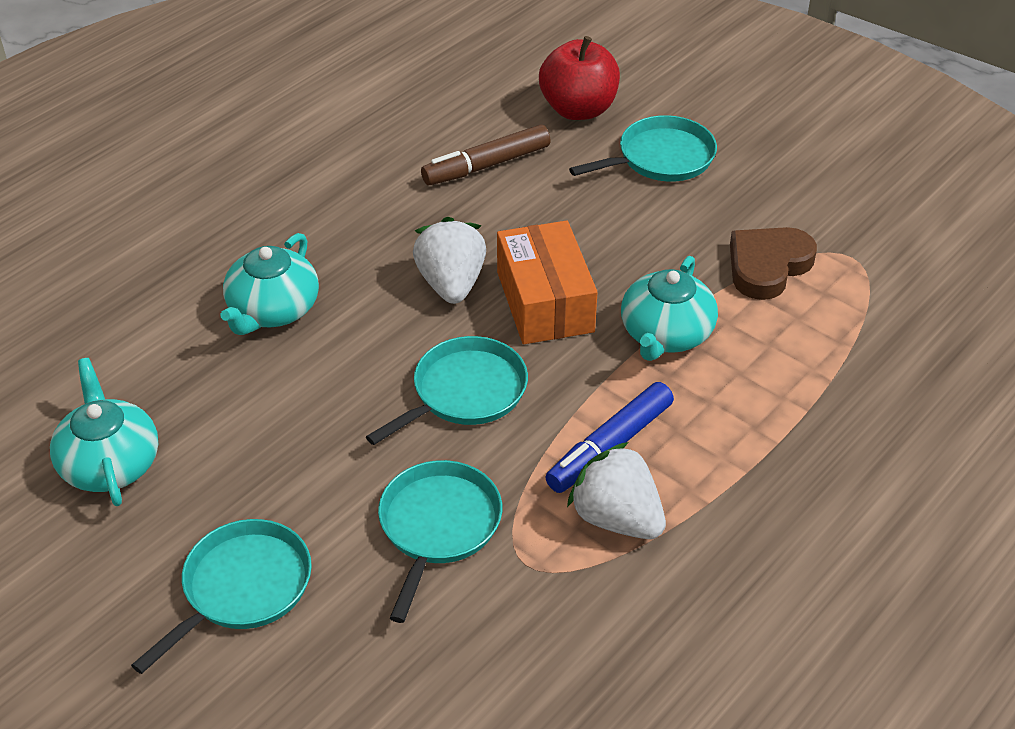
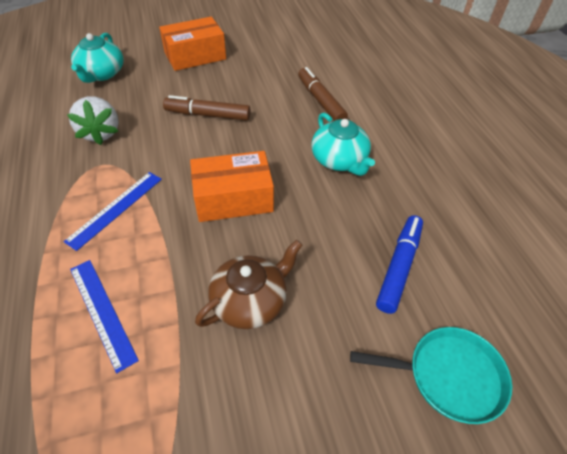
blue ruler: none = 0 -> [64,172,162,251] [70,260,139,373] = 2
brown heart: [730,227,817,300] = 1 -> none = 0
brown marker: [421,125,551,185] = 1 -> [163,95,250,120] [298,67,348,121] = 2
brown teapot: none = 0 -> [195,240,302,329] = 1
orange box: [497,220,598,344] = 1 -> [159,17,226,71] [190,151,274,222] = 2
red apple: [539,36,620,120] = 1 -> none = 0
turquoise pan: [131,519,312,674] [366,336,528,445] [378,460,502,623] [569,115,717,182] = 4 -> [350,327,512,424] = 1
turquoise teapot: [50,358,158,506] [220,233,319,335] [621,256,718,361] = 3 -> [71,33,123,83] [311,113,375,176] = 2
white strawberry: [413,217,486,304] [567,442,666,539] = 2 -> [67,96,119,145] = 1

